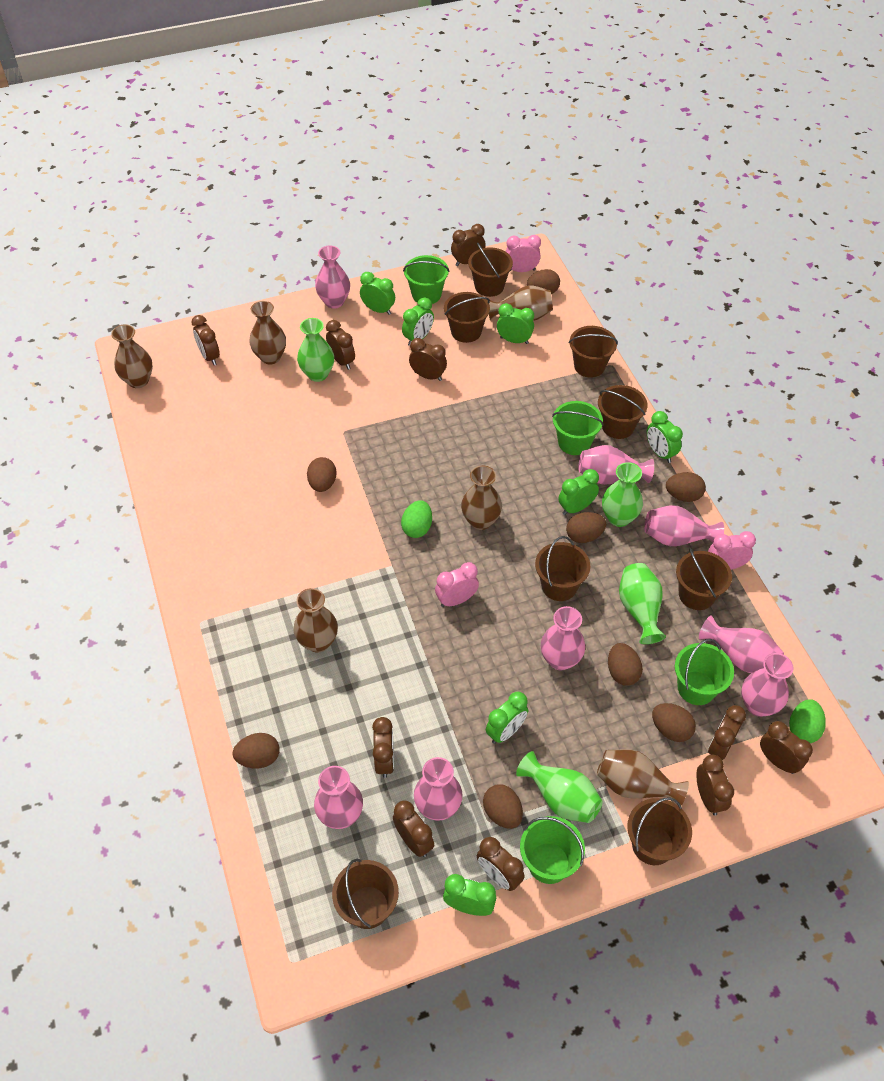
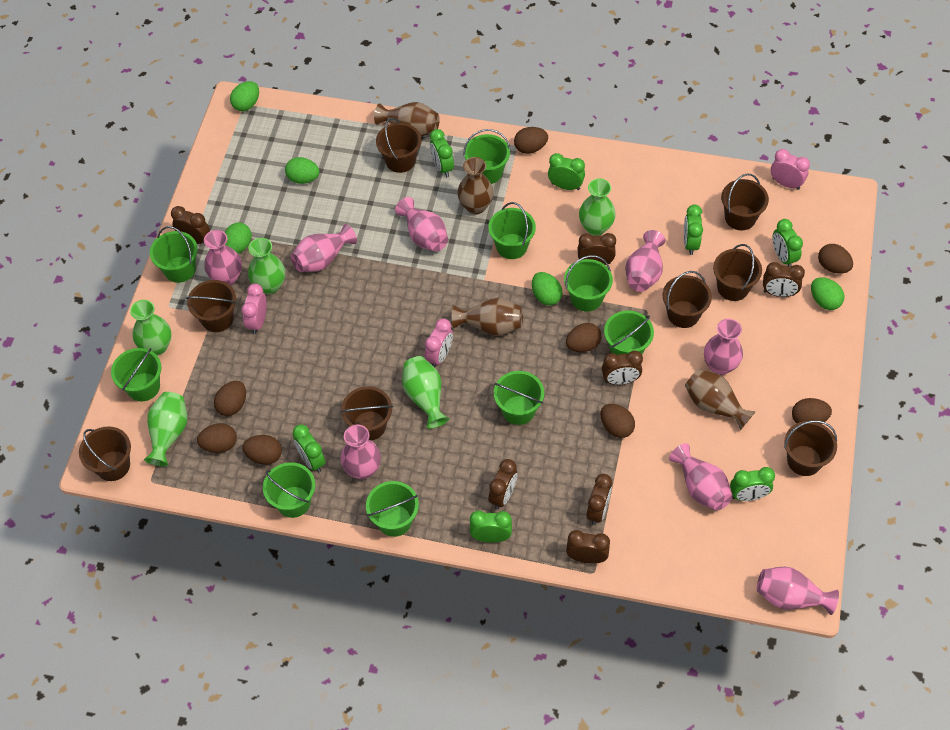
brown clock: [192,315,220,365] [326,320,355,370] [372,717,394,778] [393,801,434,857] [409,338,447,381] [451,224,486,266] [477,837,524,891] [697,755,734,816] [708,705,746,760] [760,721,813,774] = 10 -> [171,206,210,244] [488,459,517,509] [566,530,610,564] [578,233,616,265] [586,474,612,525] [602,351,643,385] [763,262,805,297] = 7
brown vase: [111,324,153,388] [250,301,286,365] [293,588,338,652] [461,466,502,530] [487,286,553,321] [597,749,689,806] = 6 -> [374,102,440,136] [452,298,523,336] [457,157,494,214] [685,369,756,431] = 4
green bucket: [403,255,450,304] [520,816,585,884] [552,401,604,455] [675,639,734,705] = 4 -> [111,348,161,401] [150,226,198,283] [263,462,315,518] [366,481,419,537] [463,129,510,184] [488,202,536,259] [494,371,544,425] [564,255,613,312] [604,310,654,355] = 9
green egg: [401,500,432,538] [789,699,826,743] = 2 -> [225,223,252,254] [230,81,259,111] [285,157,320,184] [532,272,562,305] [811,277,844,310] = 5
green vase: [297,318,334,382] [516,751,603,823] [602,462,643,527] [619,563,666,644] = 4 -> [130,300,172,356] [144,392,187,467] [248,238,285,294] [402,356,449,429] [579,178,616,236] = 5

